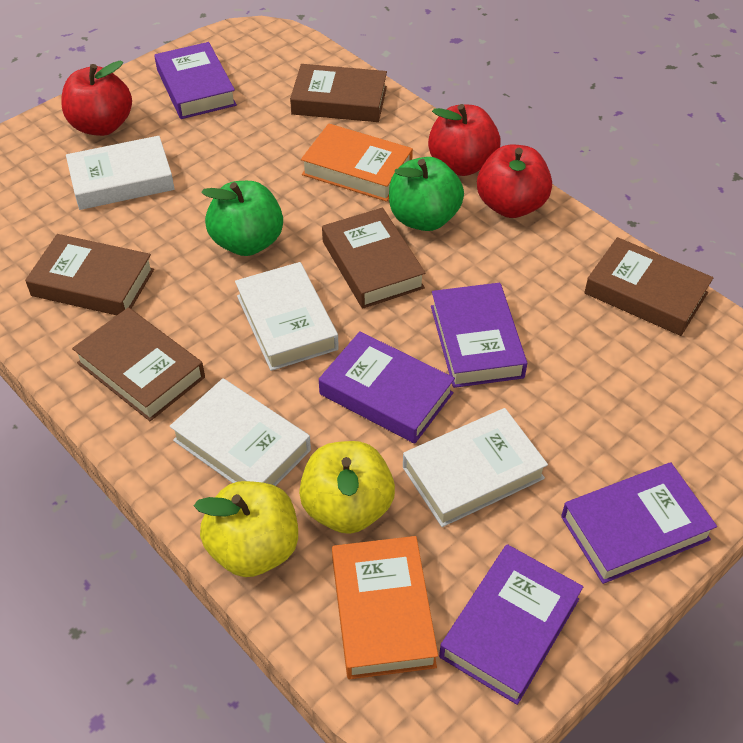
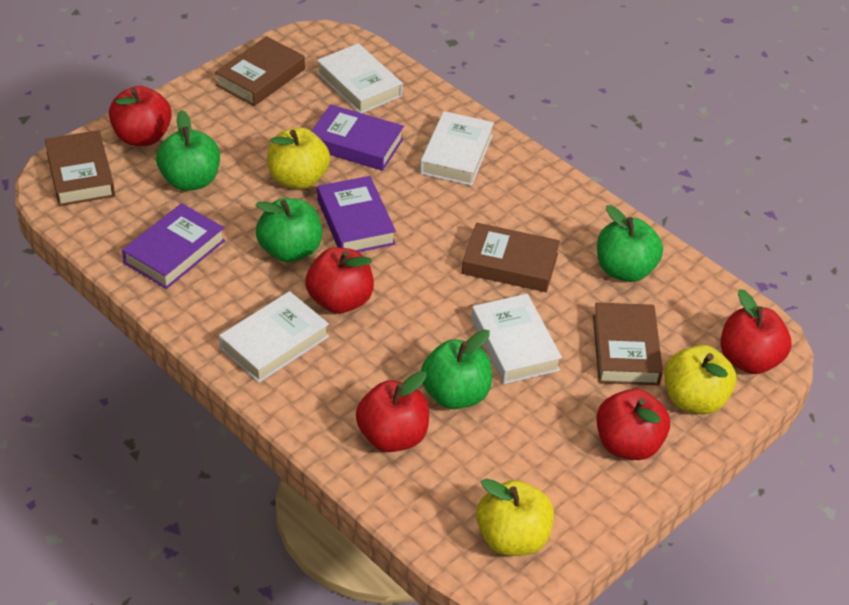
brown book: [25,234,154,315] [72,307,205,421] [290,64,387,122] [322,208,426,309] [584,237,714,336] = 5 -> [44,130,115,206] [215,36,305,106] [462,223,560,292] [593,302,663,385] = 4
green apple: [201,181,283,256] [389,157,464,231] = 2 -> [156,110,220,191] [255,198,322,262] [421,330,492,409] [597,205,663,282] = 4
orange book: [301,124,413,202] [332,536,438,679] = 2 -> none = 0
purple book: [155,42,237,119] [319,331,455,444] [431,283,527,388] [439,544,583,705] [561,462,717,584] = 5 -> [122,203,225,289] [312,104,404,171] [317,176,396,252] = 3
red apple: [61,61,132,136] [428,104,501,176] [477,145,552,218] = 3 -> [109,86,172,146] [305,247,374,314] [356,371,429,452] [596,389,670,460] [720,289,791,374] = 5
yellow apple: [194,481,298,577] [299,441,395,534] = 2 -> [267,128,330,189] [476,478,554,556] [664,345,736,414] = 3

